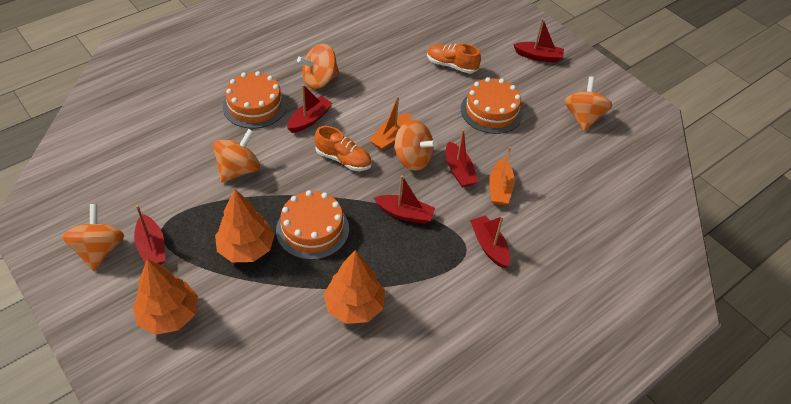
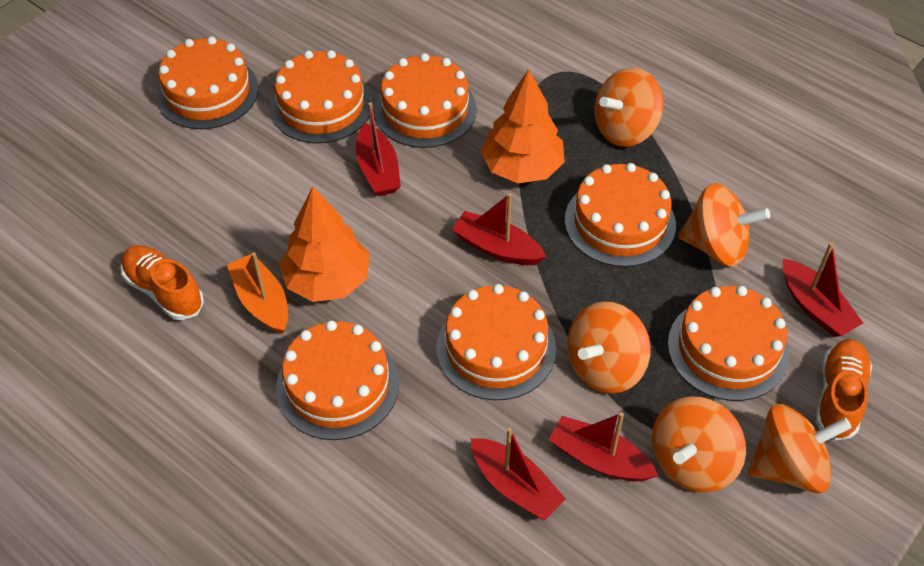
orange boat: [369,96,411,151] [489,147,515,206] = 2 -> [227,252,288,334] = 1
orange cake: [223,71,287,129] [276,190,349,260] [461,77,523,134] = 3 -> [156,36,259,129] [270,50,373,144] [276,320,399,440] [374,53,477,148] [436,284,556,400] [565,163,676,267] [668,286,789,401] = 7
orange tree: [133,259,198,335] [215,189,275,262] [323,250,385,324] = 3 -> [279,186,370,302] [481,69,565,183] = 2
red boat: [134,205,165,265] [287,85,332,133] [374,175,435,224] [446,129,478,188] [470,215,510,268] [513,18,564,63] = 6 -> [356,102,401,196] [452,193,546,265] [471,427,566,521] [549,413,658,481] [783,242,863,337] = 5

